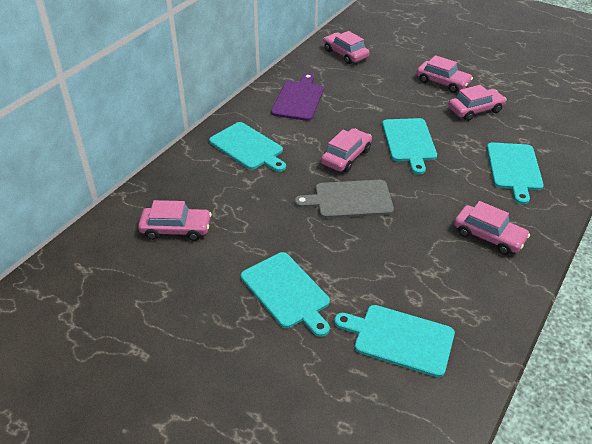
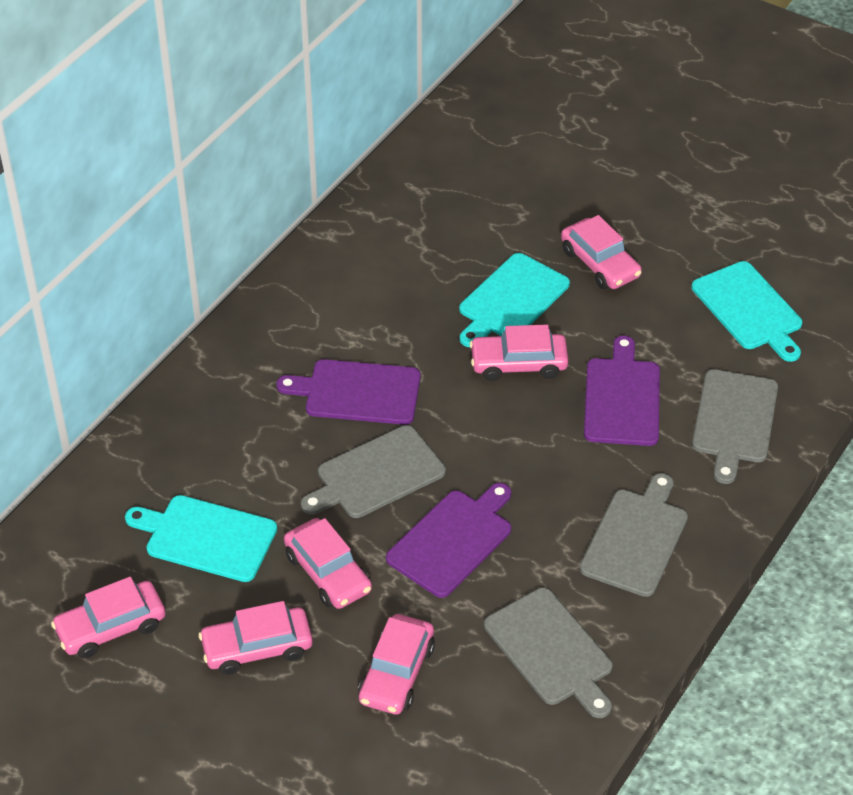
grey cutting board: [295,180,394,218] = 1 -> [301,425,446,518] [484,588,612,718] [580,473,688,597] [692,369,778,484] = 4
purple cutting board: [271,73,324,121] = 1 -> [276,359,421,425] [386,483,511,598] [584,336,660,446] = 3
turquoise cutting board: [209,122,286,172] [241,252,330,337] [334,305,455,377] [382,118,437,174] [487,142,544,204] = 5 -> [125,495,277,582] [459,253,570,347] [691,261,802,362] = 3

